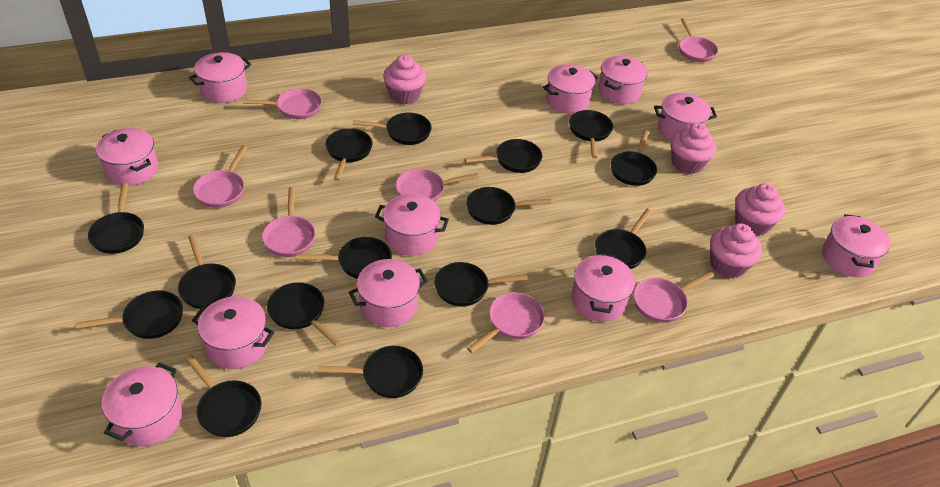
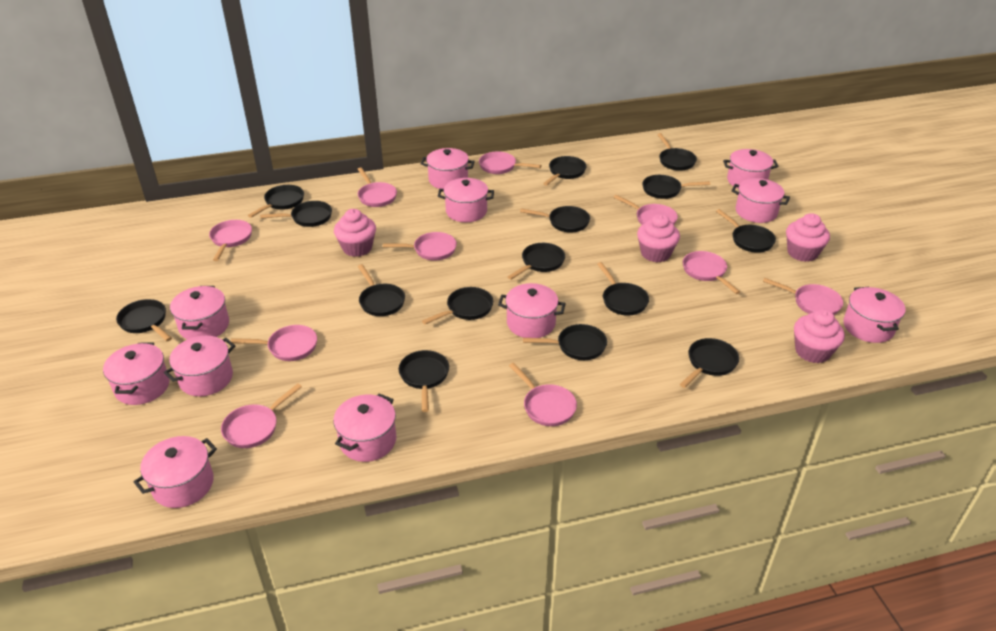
pink pan: [193,145,248,208] [243,88,322,119] [262,187,315,257] [396,168,479,202] [467,292,545,353] [633,271,714,323] [679,18,718,62] = 7 -> [209,220,252,261] [221,383,302,448] [231,325,317,361] [358,167,397,207] [383,232,457,261] [479,152,542,174] [509,363,577,426] [614,195,678,225] [683,251,740,294] [763,278,843,315] = 10

